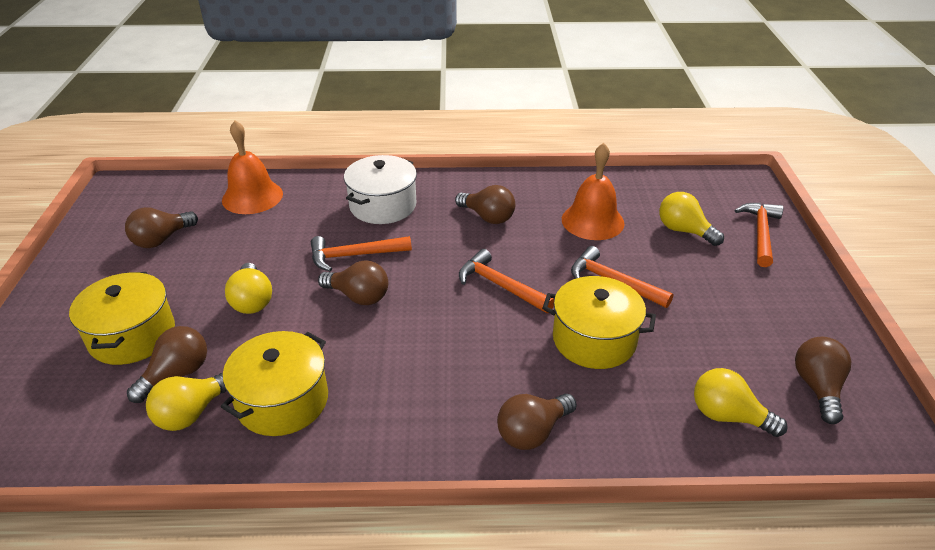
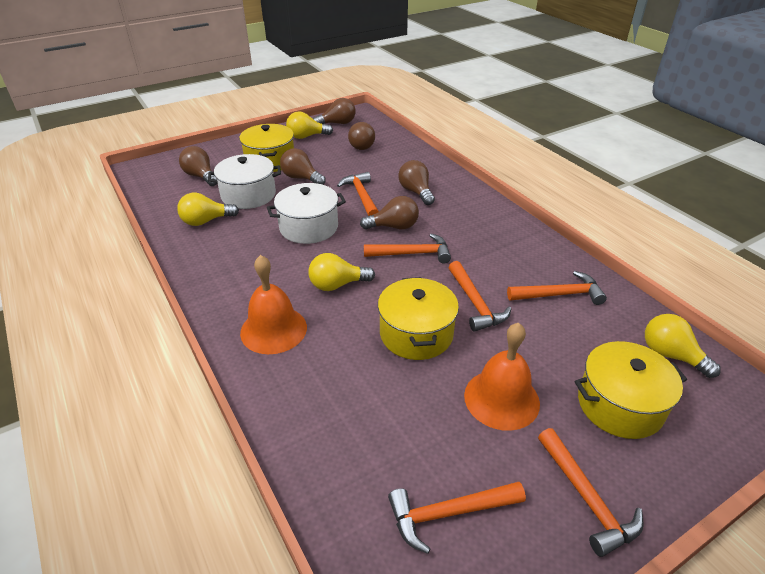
orange hammer: [311,236,412,271] [459,249,554,313] [571,246,673,308] [735,203,783,267] = 4 -> [337,172,379,216] [364,234,451,263] [388,482,526,554] [448,261,511,332] [507,271,607,305] [538,428,644,557] = 6
white pot: [344,155,417,224] = 1 -> [208,154,281,209] [267,183,346,244] = 2

